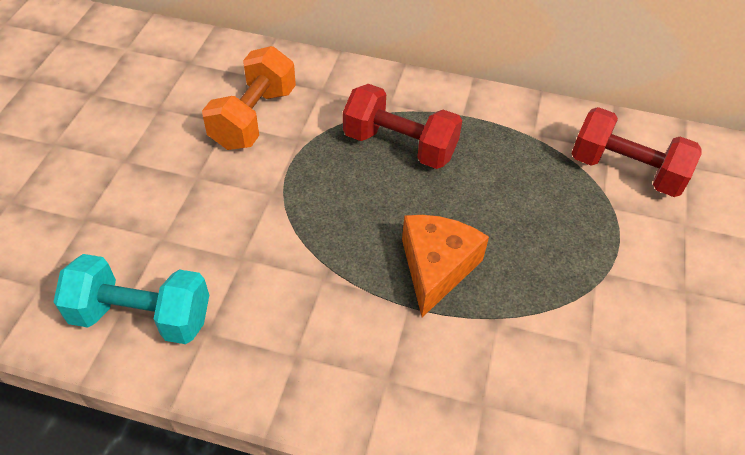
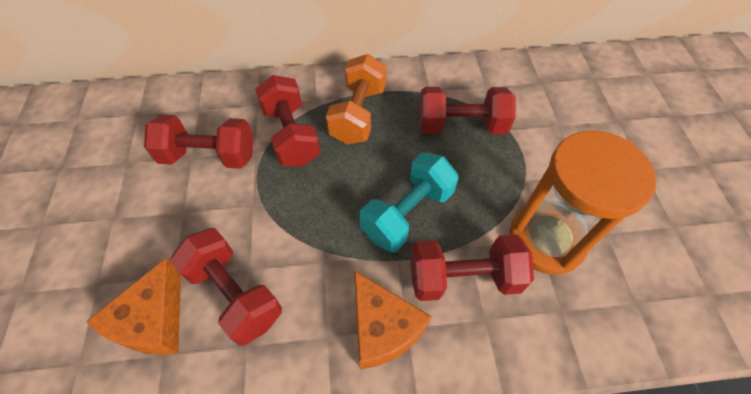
orange cheese: [402,215,489,317] = 1 -> [86,257,181,355] [354,270,432,369] = 2
orange hourglass: none = 0 -> [510,130,657,275] = 1
red dumbbell: [343,84,462,169] [571,107,702,197] = 2 -> [144,115,254,169] [170,228,282,346] [255,75,321,167] [410,234,534,301] [419,87,516,134] = 5

